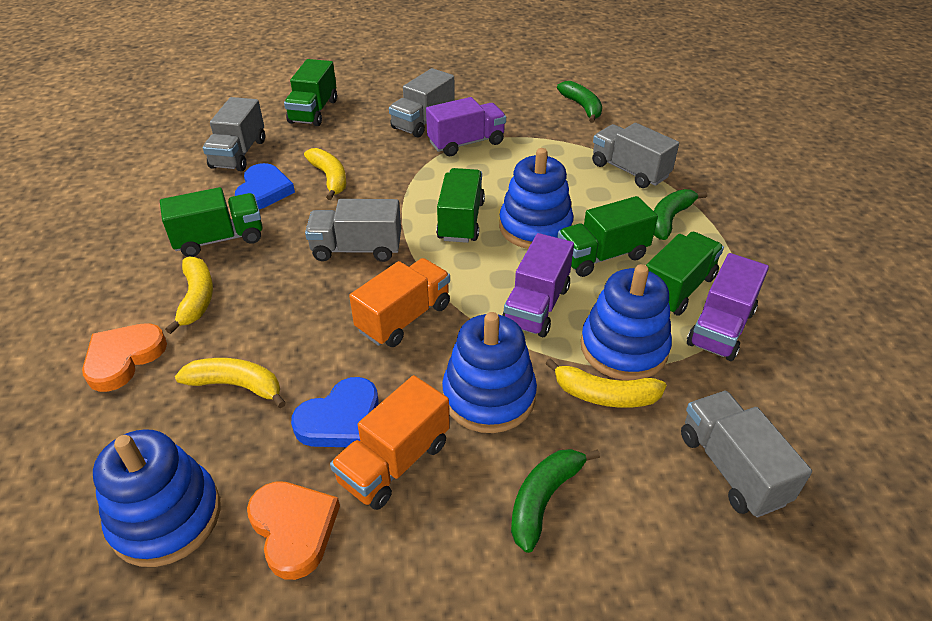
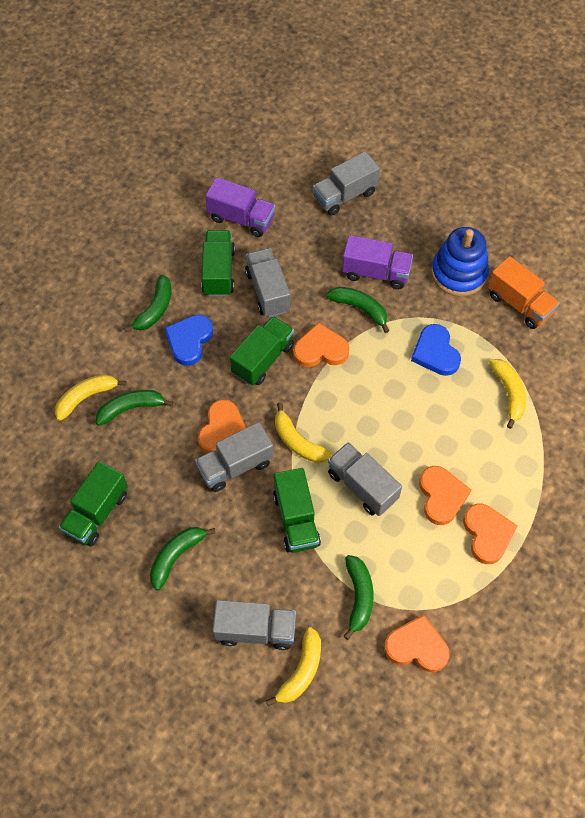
blue stacking toy: [93,429,220,567] [442,312,537,433] [499,148,573,249] [581,264,672,380] = 4 -> [431,227,489,296] = 1
green banana: [511,449,600,553] [557,81,602,123] [654,189,707,240] = 3 -> [96,390,173,426] [124,275,171,332] [150,527,216,590] [326,287,389,333] [344,555,373,640] = 5
green truck: [160,187,263,257] [284,59,337,126] [436,168,485,243] [557,196,658,277] [646,232,724,316] = 5 -> [59,461,128,546] [201,230,235,296] [230,316,294,386] [273,468,321,553] = 4
orange heart: [82,323,167,392] [247,481,340,580] = 2 -> [198,399,246,453] [293,322,349,367] [384,615,450,672] [419,466,471,525] [463,504,517,564] = 5
orange truck: [330,375,450,510] [349,258,450,347] = 2 -> [488,256,560,329] = 1
purple truck: [426,97,506,156] [502,233,574,337] [687,253,769,361] = 3 -> [205,177,275,237] [342,235,413,289] = 2

